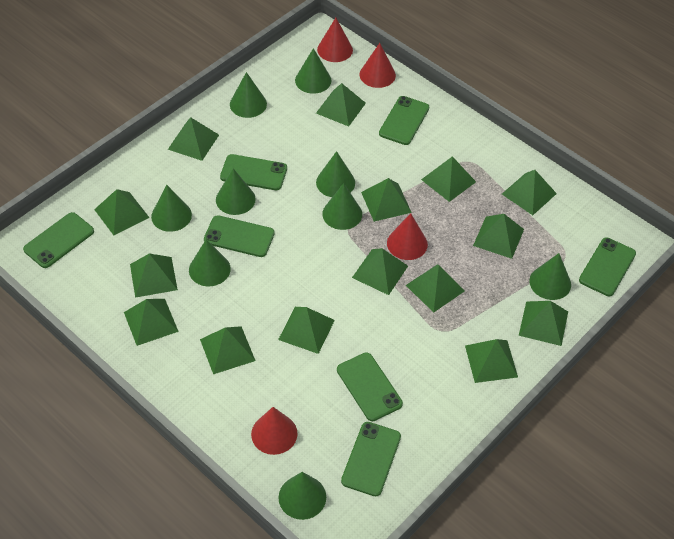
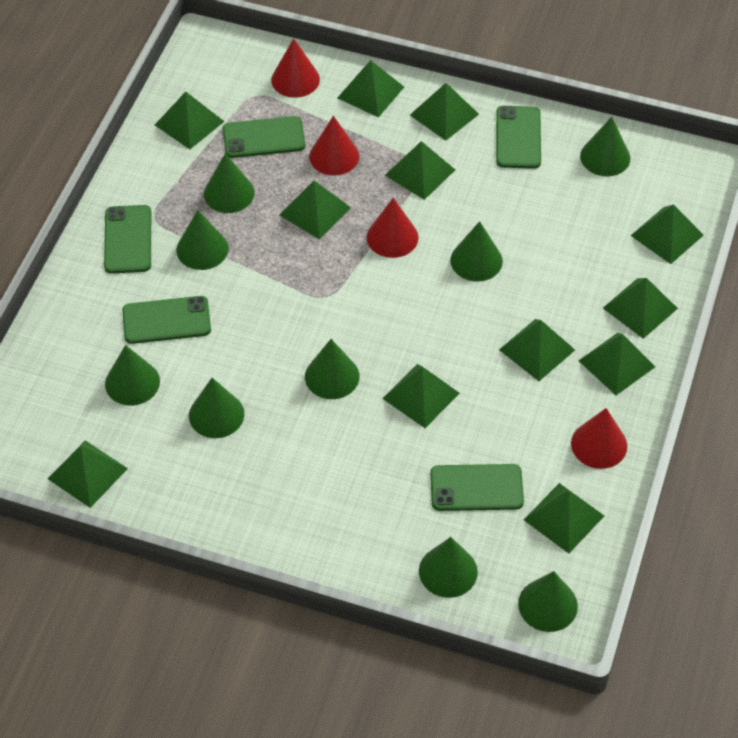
green phone: [23,212,94,268] [204,215,275,257] [220,154,287,190] [337,353,403,421] [341,422,401,496] [379,96,429,145] [579,237,636,296] = 7 -> [104,205,151,274] [122,296,211,344] [223,116,305,158] [430,464,524,511] [496,106,541,169] = 5
green pyramid: [94,189,150,235] [124,299,179,346] [130,254,178,298] [168,117,219,161] [200,326,255,374] [278,307,335,354] [316,83,366,127] [352,248,408,295] [361,178,412,222] [406,265,465,313] [421,156,476,202] [465,339,518,383] [473,214,524,259] [502,170,557,215] [519,301,568,346] = 15 -> [48,440,128,508] [155,92,225,149] [280,180,351,240] [338,61,404,118] [382,364,460,428] [385,141,455,200] [410,83,479,141] [499,319,575,381] [524,483,604,553] [578,333,655,395] [603,278,678,339] [630,204,704,264] = 12

